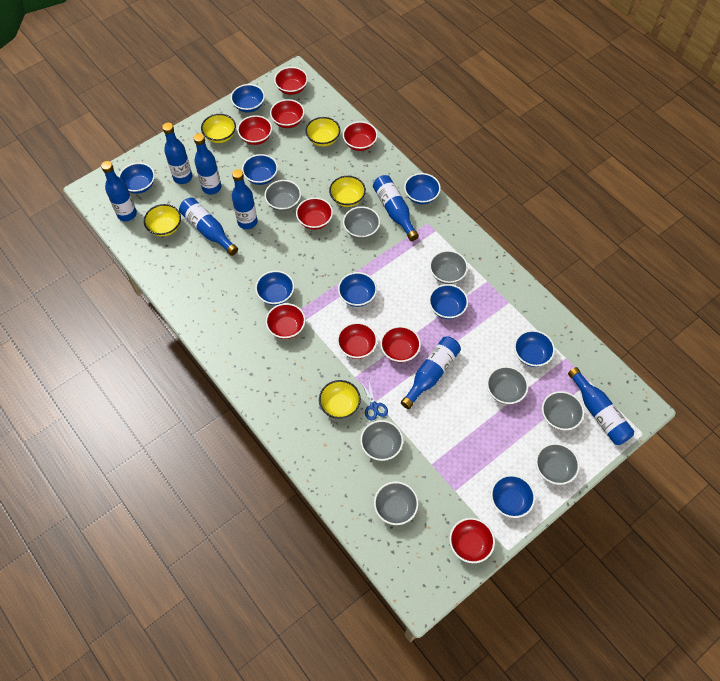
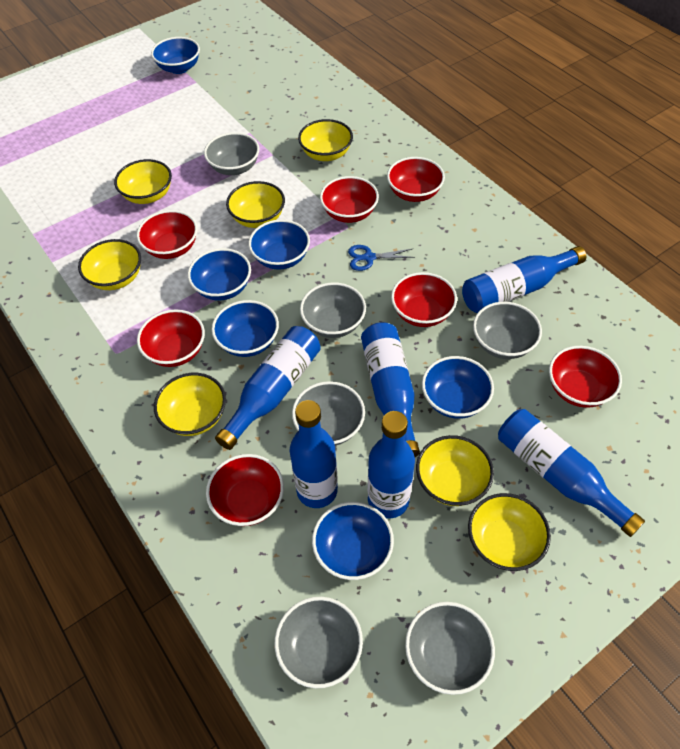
blue bottle: [101,161,137,221] [162,123,192,184] [179,197,238,256] [194,133,221,194] [232,169,258,229] [373,175,419,241] [401,337,461,409] [568,367,634,445] = 8 -> [215,326,321,450] [290,400,338,508] [361,322,420,457] [368,411,415,519] [462,246,586,313] [498,409,645,537] = 6
blue bowl: [119,163,155,194] [231,84,265,113] [242,154,278,185] [255,271,294,305] [338,272,377,307] [404,173,441,204] [429,284,468,319] [491,475,535,518] [514,330,555,367] = 9 -> [151,37,200,74] [188,248,251,301] [212,300,279,357] [248,220,310,270] [312,502,394,580] [422,356,494,419] = 6
grey bowl: [264,180,301,211] [343,206,380,239] [360,420,403,461] [374,481,419,525] [429,250,468,284] [487,366,528,404] [536,443,579,485] [542,391,584,430] = 8 -> [204,132,260,175] [275,597,363,688] [292,381,365,446] [300,282,366,338] [405,602,495,695] [473,302,542,359] = 6
red bowl: [237,115,272,145] [266,303,305,339] [270,99,304,128] [274,67,308,95] [296,197,333,230] [337,322,377,359] [343,121,378,151] [380,326,421,363] [449,518,495,563] = 9 -> [137,210,198,259] [137,309,205,367] [206,454,284,526] [320,176,379,223] [387,157,445,202] [391,272,457,327] [549,346,622,408] = 7
yellow bowl: [144,204,181,237] [201,114,236,143] [305,117,340,146] [319,380,361,419] [329,176,366,207] = 5 -> [78,239,141,290] [114,159,172,204] [154,373,226,436] [226,181,285,228] [298,119,353,161] [416,435,494,506] [468,493,551,571] = 7

